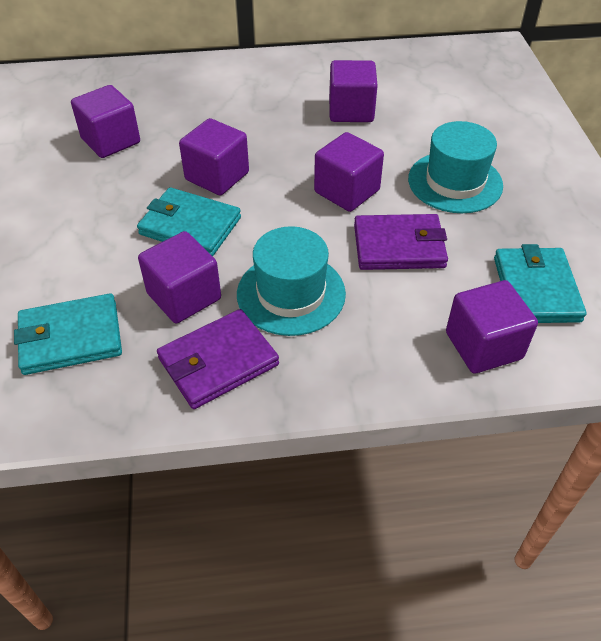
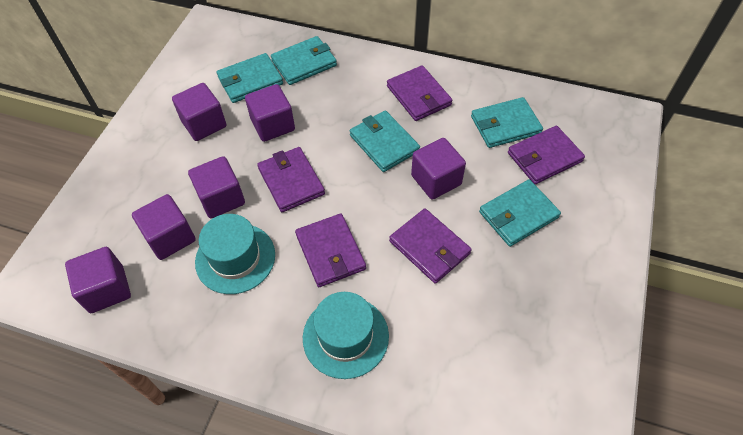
purple wallet: [157,309,279,409] [354,214,448,270] = 2 -> [257,147,325,212] [295,214,366,287] [387,65,452,121] [389,208,472,284] [508,126,585,184] = 5
turquoise wallet: [14,293,122,375] [137,187,241,256] [494,244,587,323] = 3 -> [217,53,283,103] [271,36,337,85] [350,110,420,172] [471,97,543,148] [479,179,561,247] = 5

